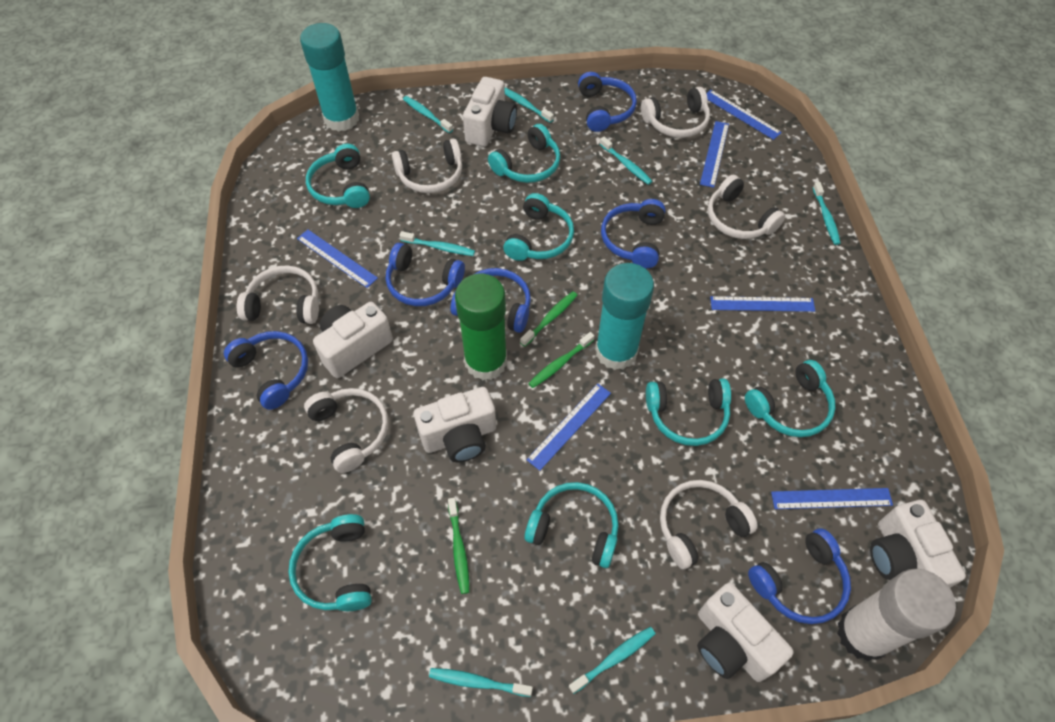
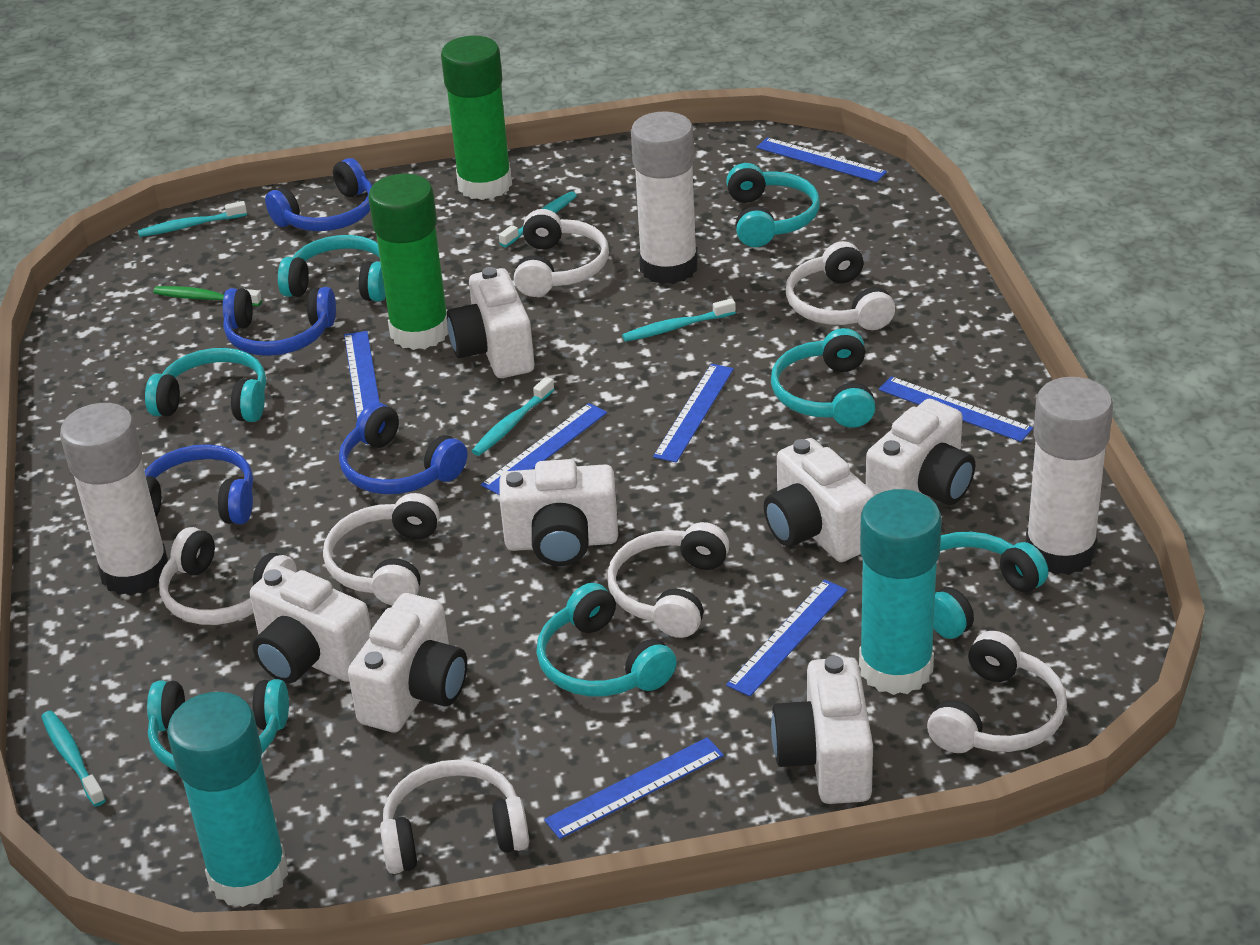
blue headphones: [224,331,308,410] [386,243,465,306] [450,268,531,333] [578,72,637,132] [601,199,665,268] [748,528,851,624] = 6 -> [144,444,253,524] [223,287,336,356] [265,158,372,231] [339,402,467,494] = 4
blue ruler: [297,230,378,288] [526,383,611,471] [700,121,729,188] [706,90,782,140] [710,296,815,312] [771,488,893,509] = 6 -> [344,331,380,419] [481,403,607,495] [544,737,724,839] [653,364,734,463] [726,580,848,697] [756,137,887,182] [879,376,1033,442] = 7
green glue stick: [455,274,507,380] = 1 -> [368,174,448,350] [441,35,512,200] = 2
green toothbrush: [448,498,470,594] [520,291,577,347] [528,332,595,388] = 3 -> [153,286,262,306] = 1
turquoise toothbrush: [399,231,475,256] [403,96,453,133] [429,668,533,697] [504,87,554,123] [569,627,655,694] [600,137,653,185] [813,182,841,245] = 7 -> [41,711,106,806] [138,201,247,237] [472,377,555,456] [499,192,577,247] [622,298,736,342] = 5
white camera: [313,302,393,378] [414,387,496,462] [463,77,517,147] [697,583,794,682] [870,500,966,588] = 5 -> [250,566,371,683] [348,593,467,733] [447,267,534,378] [499,459,618,566] [764,438,875,562] [771,656,873,804] [866,399,975,505] = 7
white glue stick: [837,568,956,661] = 1 -> [60,403,168,596] [631,111,698,284] [1025,377,1113,575] = 3
white headphones: [237,266,319,324] [304,388,388,473] [392,139,462,193] [641,87,710,138] [660,480,758,569] [708,175,785,239] = 6 -> [159,527,297,625] [323,493,440,606] [380,760,529,874] [514,209,609,297] [607,522,730,638] [786,241,895,330] [927,631,1067,753] = 7

